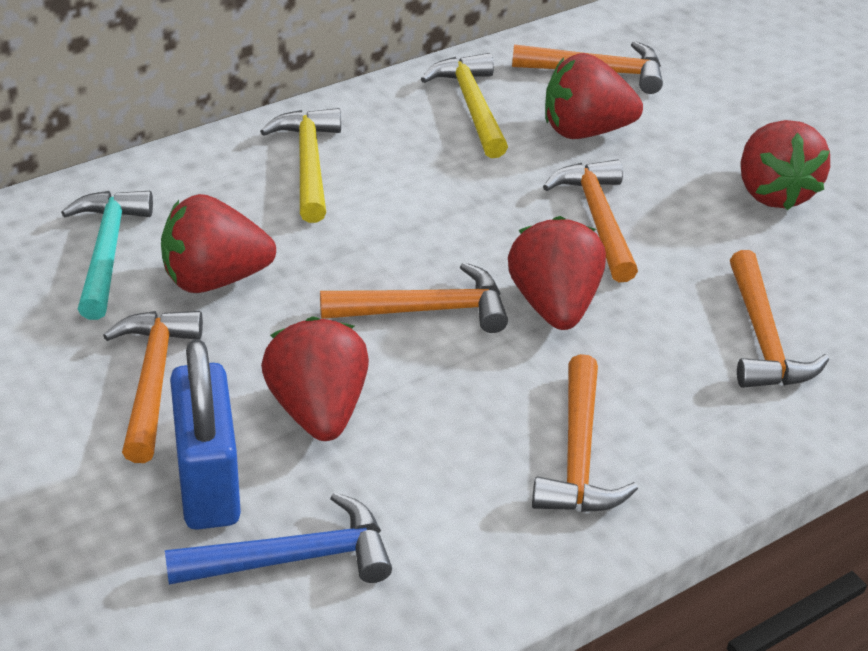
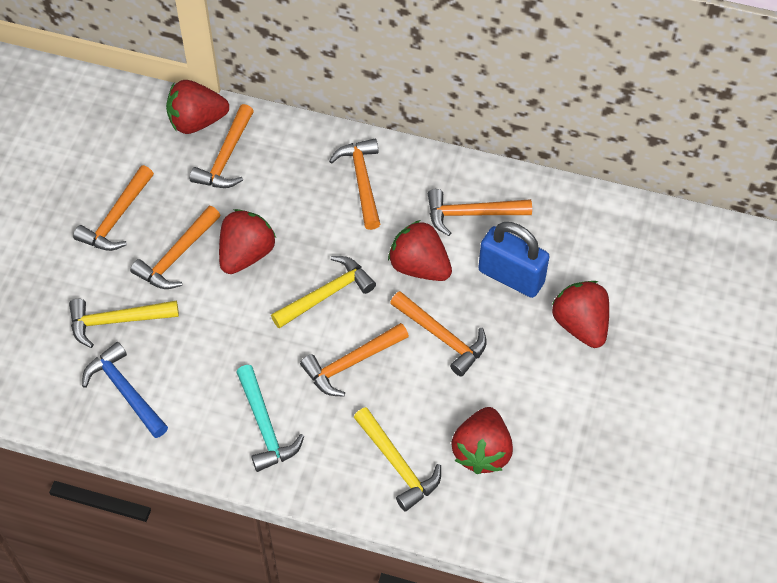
orange hammer: [103,311,203,463] [320,262,508,333] [512,41,663,94] [532,354,638,512] [543,160,638,282] [730,250,829,388] = 6 -> [73,165,154,251] [130,206,221,289] [190,104,254,188] [300,323,409,397] [329,139,380,230] [390,291,487,377] [428,189,532,236] = 7
yellow hammer: [260,108,341,223] [421,53,508,158] = 2 -> [69,299,179,348] [271,256,376,329] [354,407,441,511] = 3

